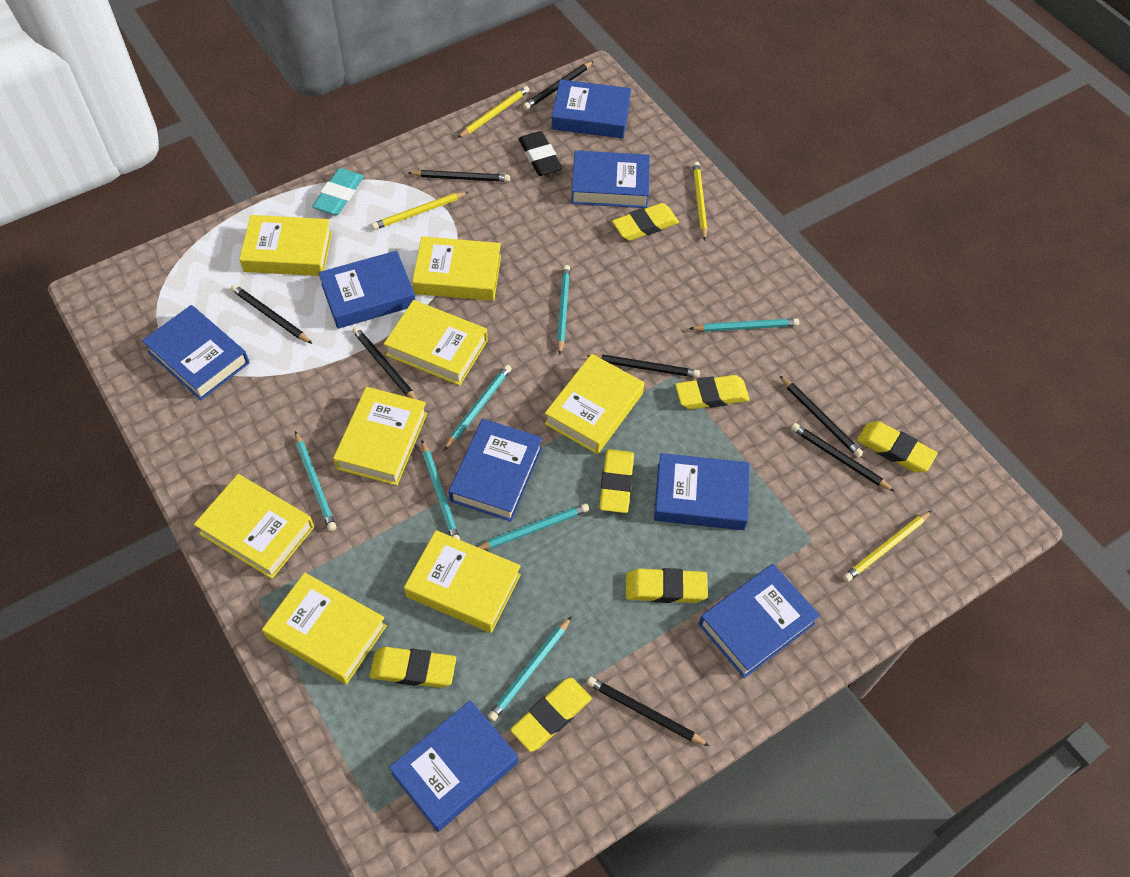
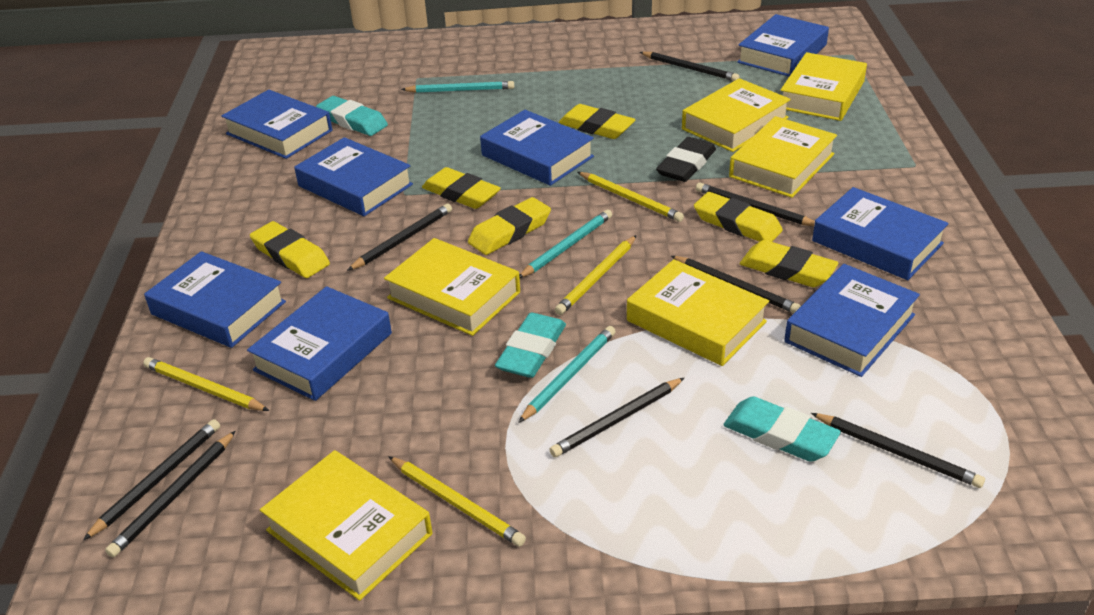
turquoise eraser: [312,168,364,215] = 1 -> [316,96,388,136] [495,313,566,378] [724,396,841,462] = 3
turquoise pencil: [295,431,336,531] [421,440,460,540] [444,365,512,450] [478,503,589,550] [488,616,572,721] [557,265,570,355] [689,318,799,332] = 7 -> [401,81,514,93] [518,326,616,423] [519,209,612,278] = 3
yellow book: [194,474,314,579] [239,215,332,276] [262,572,387,684] [333,387,427,486] [384,300,488,386] [404,530,521,633] [412,236,501,301] [545,354,644,454] = 8 -> [260,450,432,601] [384,238,520,336] [627,259,769,366] [682,78,791,152] [729,116,837,198] [781,52,867,121] = 6
yellow eraser: [370,647,456,688] [510,678,592,752] [599,449,634,513] [612,203,679,241] [626,568,708,603] [675,375,749,409] [857,421,938,473] = 7 -> [250,221,330,278] [422,167,501,209] [468,197,551,255] [558,104,636,139] [694,192,783,242] [740,240,839,287] = 6

